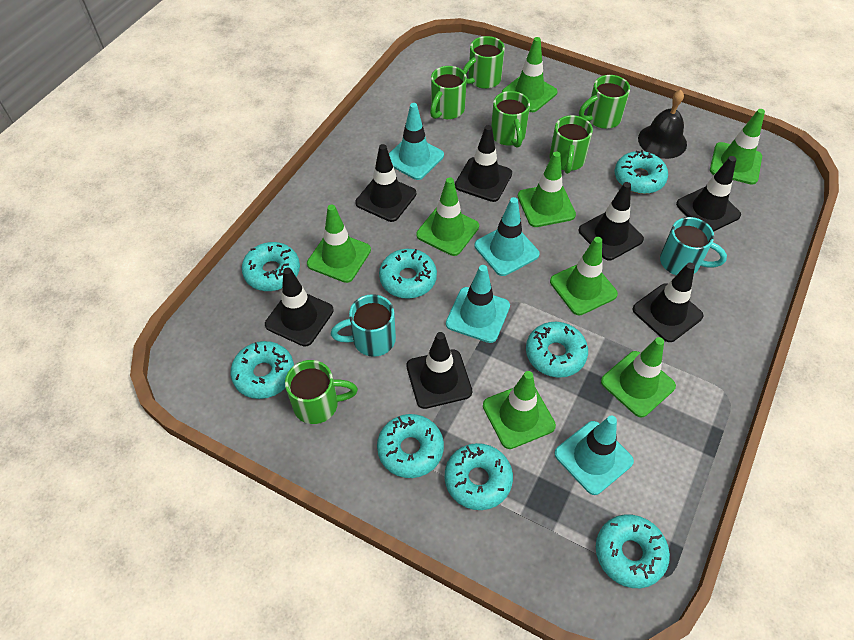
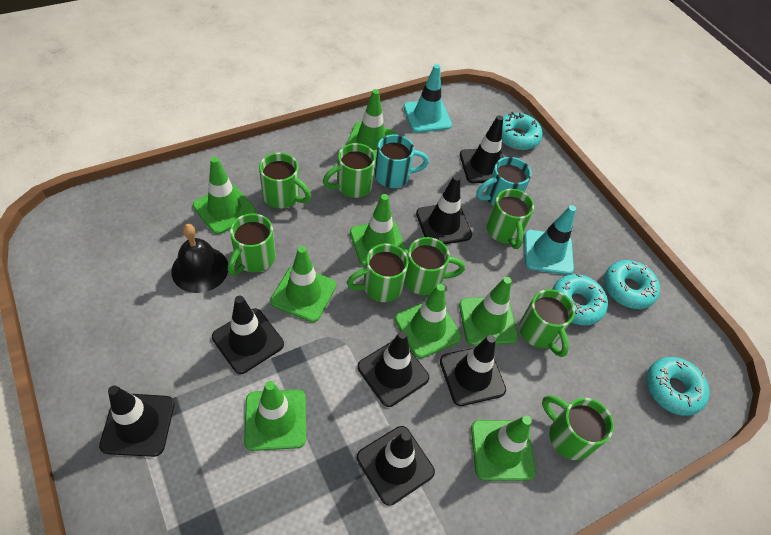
green mug: [285,360,358,424] [430,66,467,119] [463,36,505,89] [491,91,530,148] [549,115,593,174] [579,75,630,129] = 6 -> [228,214,275,275] [259,153,311,208] [323,143,376,198] [347,244,409,302] [404,237,465,295] [486,189,534,249] [519,289,575,357] [542,395,614,460] = 8
turquoise donut: [230,341,294,399] [242,242,300,291] [377,414,444,478] [379,249,437,299] [445,443,513,510] [526,322,588,378] [596,514,670,588] [615,150,668,194] = 8 -> [502,112,543,150] [552,273,608,325] [604,260,660,309] [646,357,710,416] = 4
turquoise traffic cone: [389,103,444,180] [446,265,510,343] [475,197,540,276] [554,415,634,495] = 4 -> [404,64,452,133] [524,205,576,275] = 2

